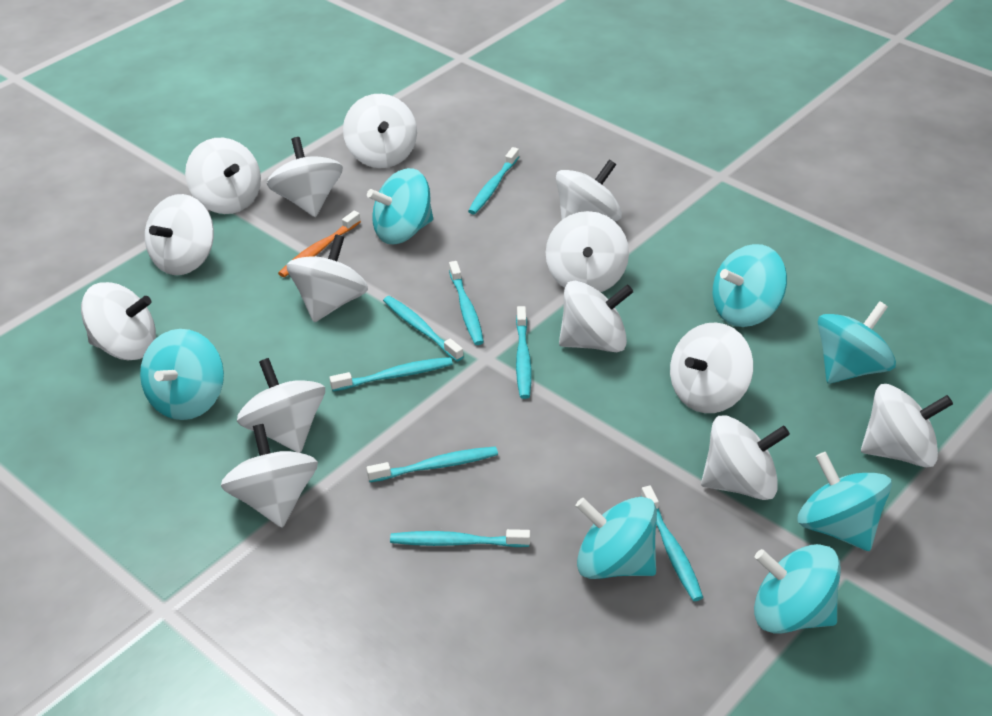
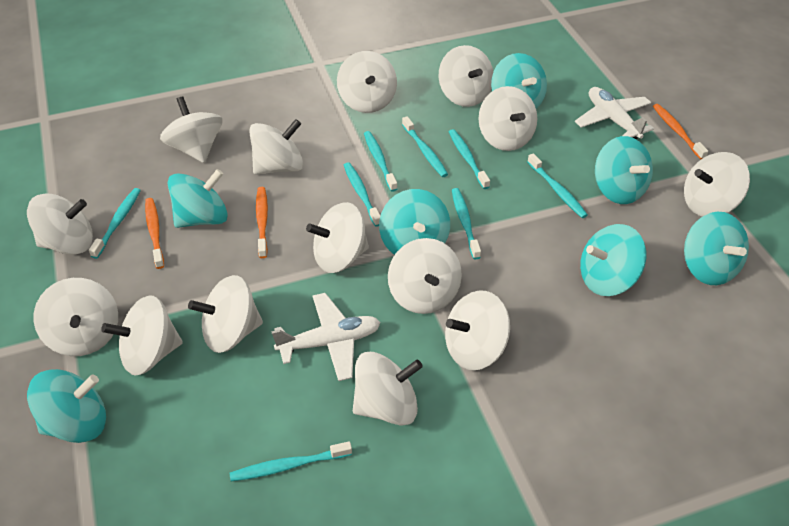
orange toothbrush: [278,211,361,277] = 1 -> [145,198,164,269] [256,187,268,258] [653,104,708,160] = 3
white plane: none = 0 -> [271,293,381,381] [575,87,654,139] = 2

